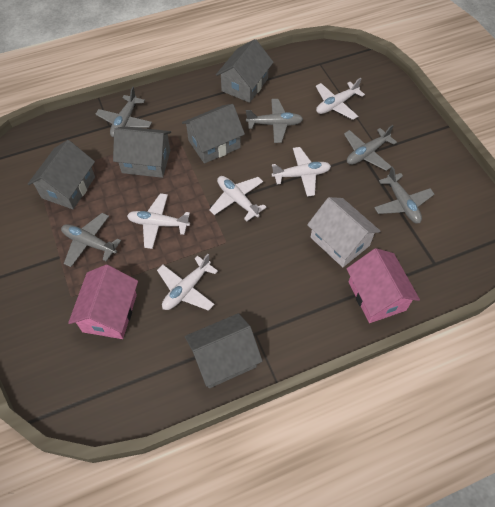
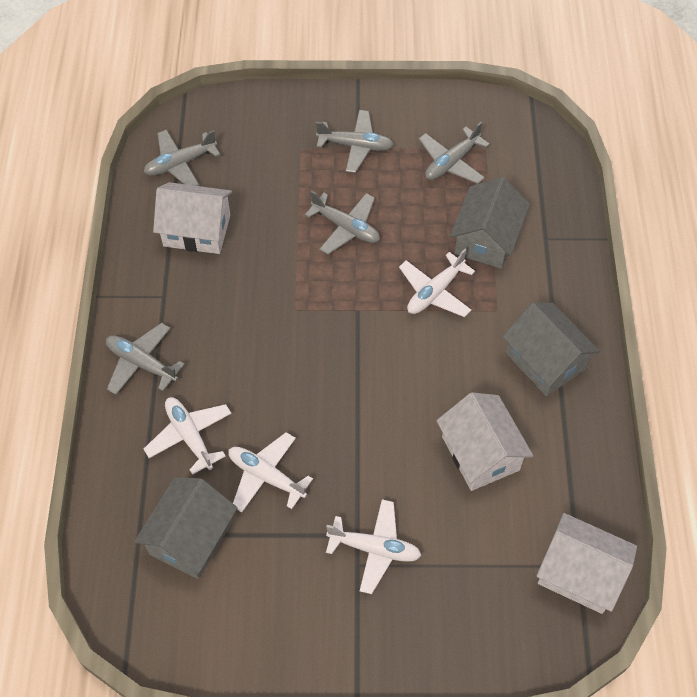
grey house: [28,140,95,209] [113,126,171,178] [182,104,245,164] [185,313,263,388] [216,39,274,103] = 5 -> [134,477,237,579] [450,177,530,269] [502,303,600,396] = 3
pink house: [68,265,138,339] [346,248,420,323] = 2 -> none = 0
white house: [307,197,381,267] = 1 -> [153,182,232,254] [436,392,533,491] [536,513,637,614] = 3
white plane: [127,193,190,249] [157,254,218,311] [209,176,267,221] [271,147,331,197] [316,78,365,120] = 5 -> [144,397,232,475] [228,432,313,513] [326,499,421,594] [399,249,475,317] = 4

